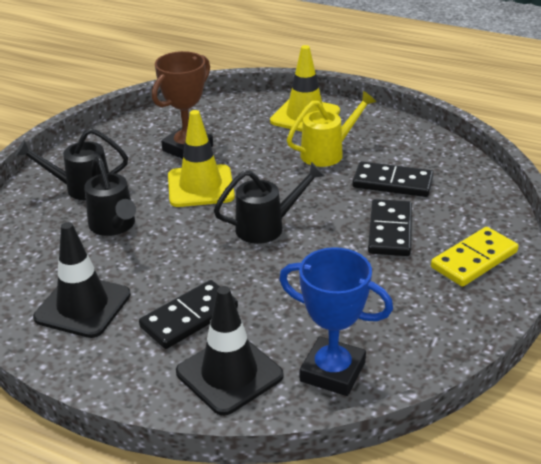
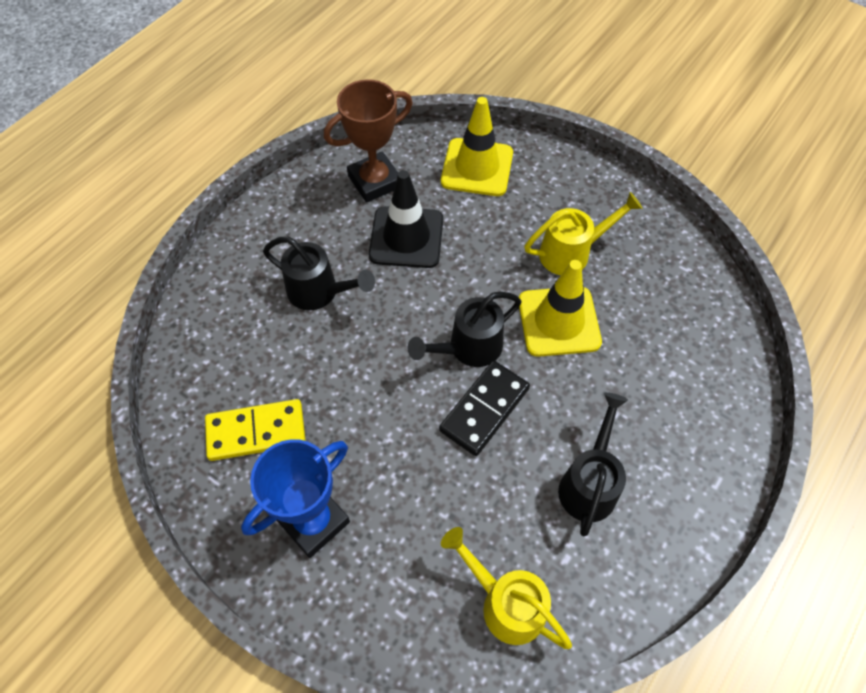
black domino: [139,280,238,349] [352,161,434,197] [368,199,412,256] = 3 -> [439,361,530,456] = 1
black traffic cone: [33,222,131,338] [176,286,284,416] = 2 -> [369,170,443,268] = 1
yellow watering can: [287,91,376,167] = 1 -> [441,527,572,649] [524,192,643,275] = 2

